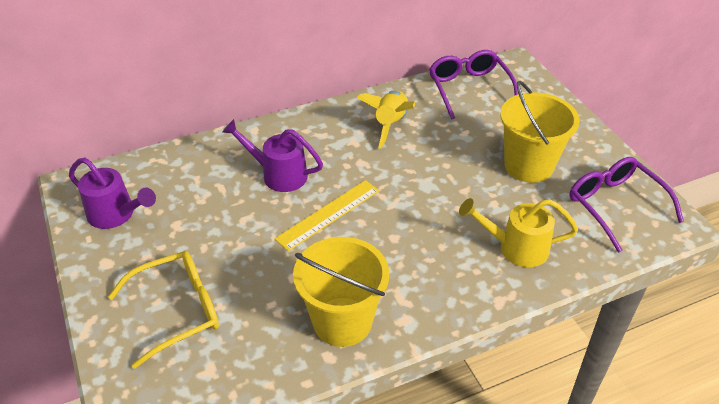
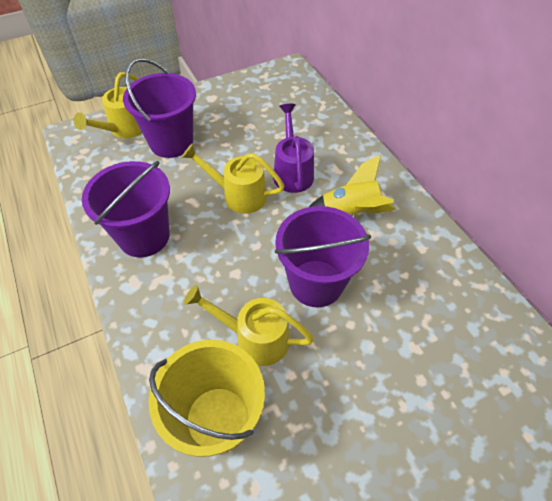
purple bucket: none = 0 -> [82,161,170,257] [123,58,196,158] [275,206,371,307] = 3
purple glasses: [429,50,518,120] [569,157,684,253] = 2 -> none = 0
purple watering can: [69,158,156,229] [222,119,323,192] = 2 -> [273,104,314,193] = 1
yellow bucket: [293,237,389,347] [500,81,580,183] = 2 -> [149,340,265,457] = 1
yellow glasses: [108,251,219,369] = 1 -> none = 0
yellow ruler: [274,180,379,251] = 1 -> none = 0
yellow watering can: [459,198,578,267] = 1 -> [73,72,142,138] [181,143,284,214] [184,285,314,366] = 3

